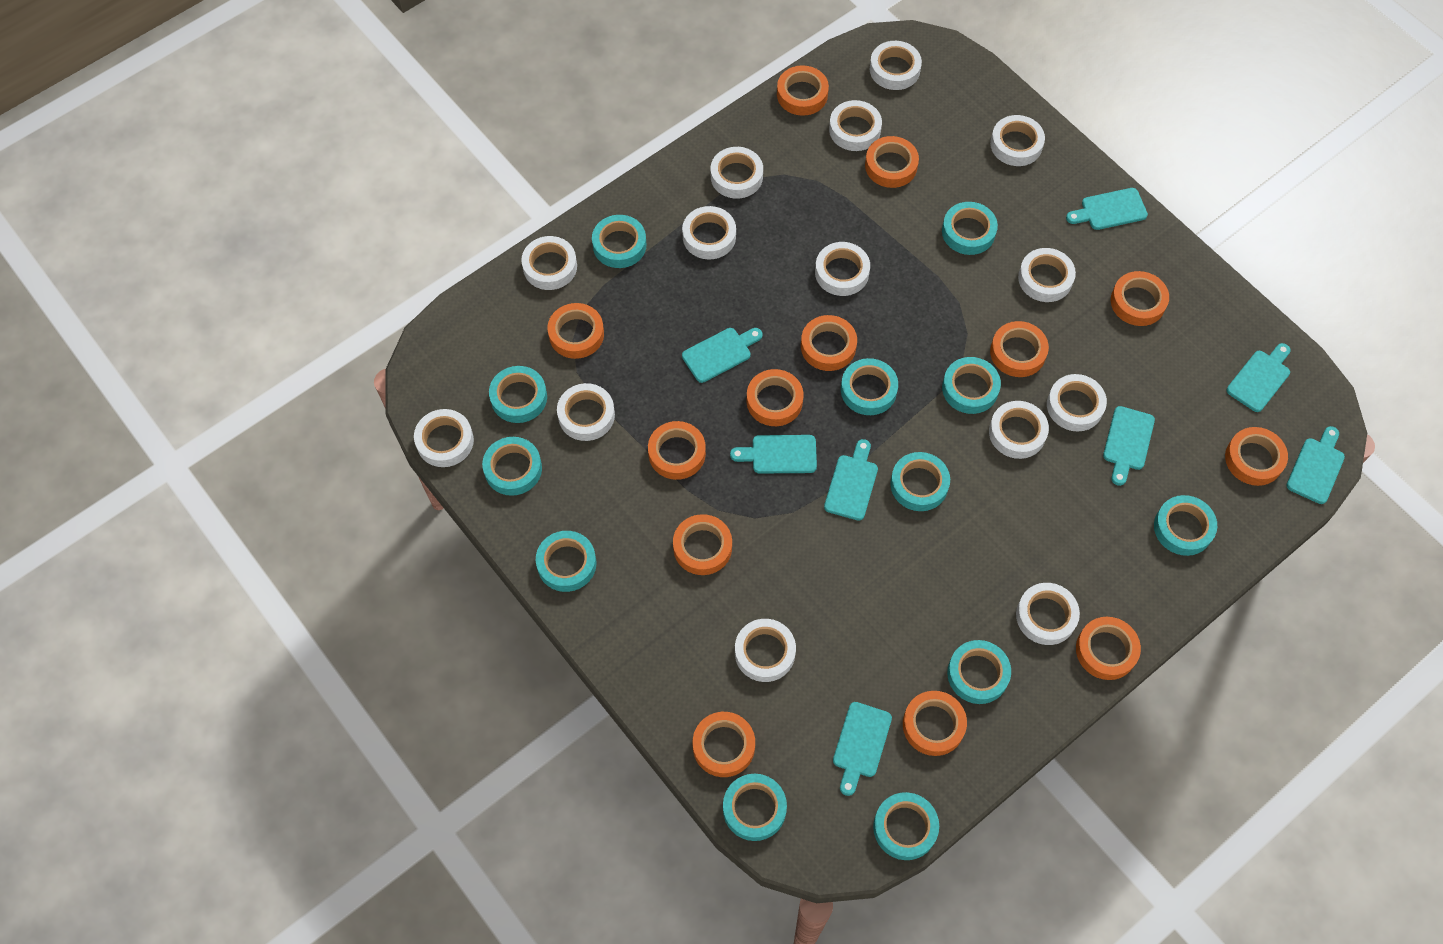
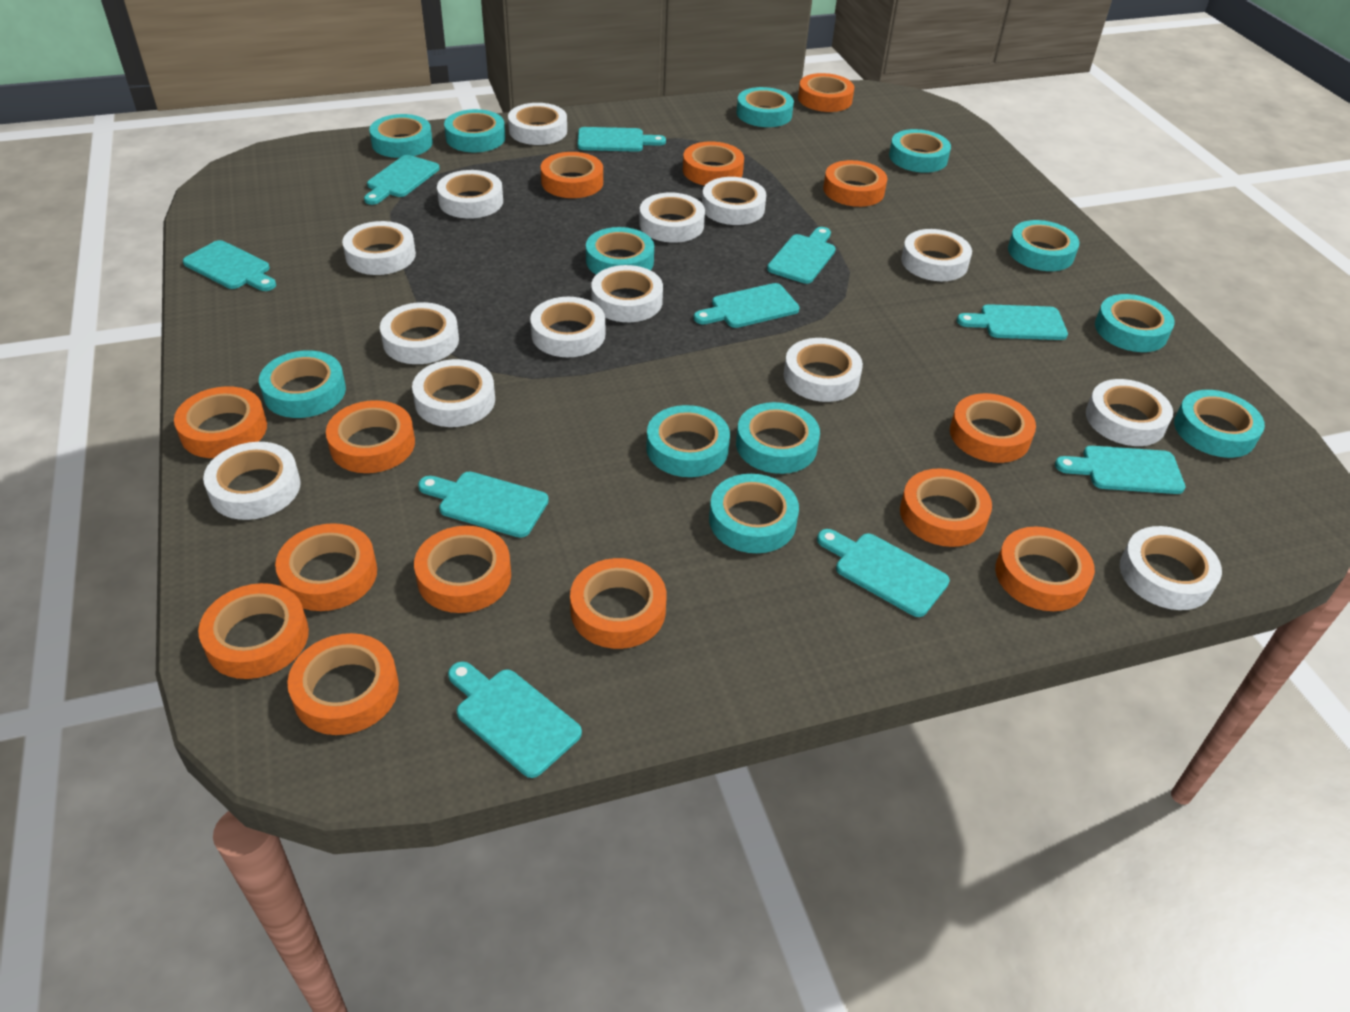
orange tape: [548,303,604,359] [648,421,706,480] [673,514,732,575] [693,712,755,777] [746,369,803,426] [777,65,829,116] [801,315,857,371] [865,136,919,188] [903,691,967,756] [990,321,1049,377] [1076,617,1141,680] [1111,271,1169,326] [1225,427,1288,486] = 13 -> [174,386,267,458] [198,583,309,679] [275,523,377,611] [287,633,399,735] [326,400,415,473] [414,526,511,613] [541,152,603,198] [570,558,667,649] [683,141,744,186] [798,73,854,112] [823,160,887,207] [900,468,992,547] [950,393,1036,463] [995,526,1095,611] = 14
turquoise cutting board: [682,328,763,383] [730,435,817,473] [824,439,878,521] [833,702,892,796] [1066,188,1148,230] [1103,406,1155,486] [1227,343,1291,412] [1287,426,1345,504] = 8 -> [183,240,276,291] [364,155,440,205] [418,471,549,538] [448,662,582,778] [578,127,666,152] [694,283,799,328] [767,227,836,284] [817,529,950,617] [957,304,1068,340] [1055,446,1186,494] = 10

